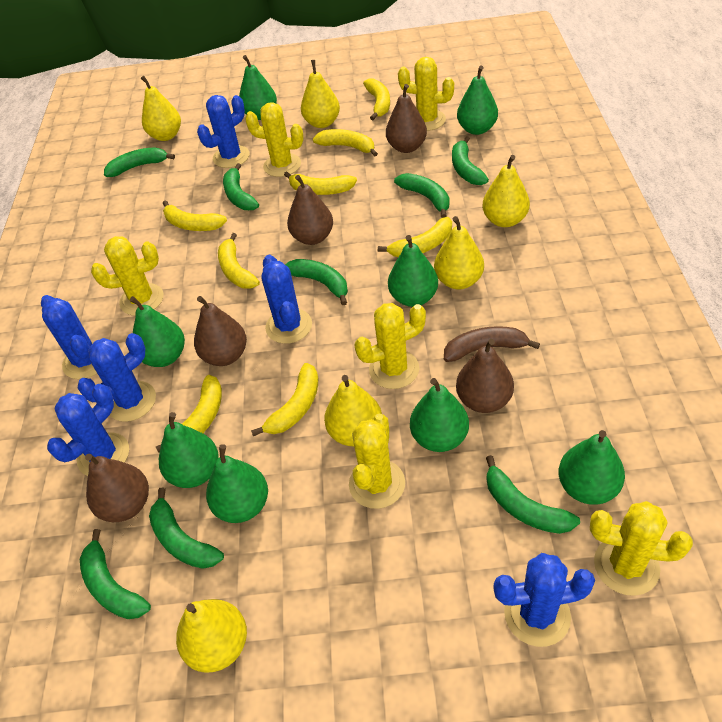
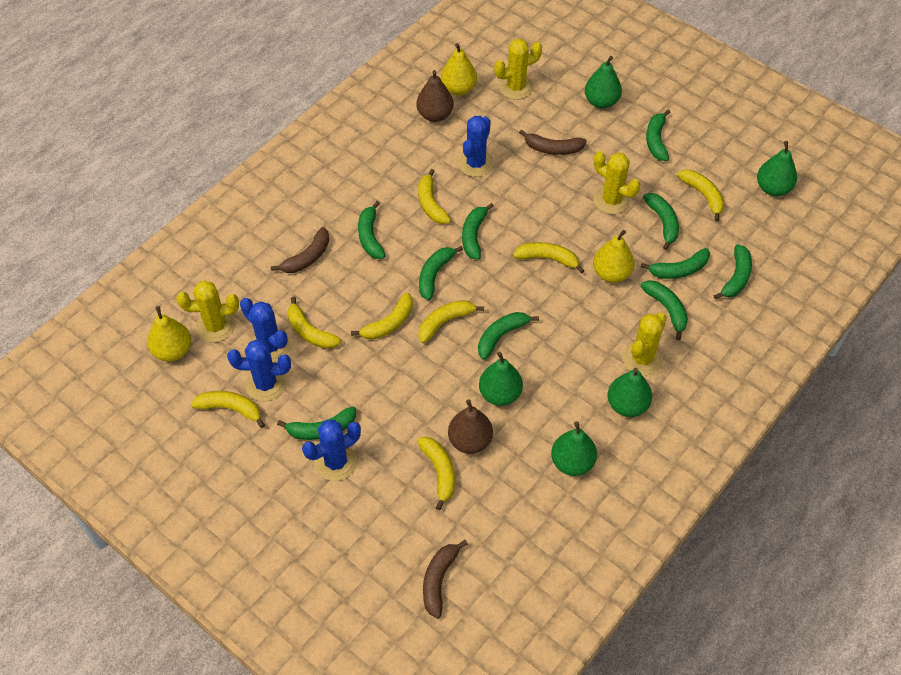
blue cactus: [41,295,97,379] [47,384,129,476] [78,333,156,422] [197,95,249,168] [262,255,312,344] [493,553,595,647] = 6 -> [227,339,291,401] [240,298,290,363] [302,419,361,481] [458,116,494,177] = 4
brown banana: [444,326,540,362] = 1 -> [271,227,329,273] [423,540,468,618] [519,130,587,155] = 3
brown pear: [85,454,149,522] [194,296,247,366] [287,175,333,245] [386,84,427,153] [456,339,514,413] = 5 -> [417,70,454,122] [448,399,493,454] = 2
green banana: [80,529,151,619] [104,147,175,177] [149,487,224,569] [223,163,259,210] [285,259,348,305] [394,173,449,218] [452,136,489,185] [486,455,580,534] = 8 -> [277,407,356,440] [358,201,386,259] [419,246,463,300] [462,203,494,260] [478,312,539,360] [640,280,688,340] [641,248,710,279] [643,193,679,250] [646,109,671,161] [714,244,752,299] = 10
green pear: [130,296,185,367] [159,412,219,488] [206,444,268,523] [239,55,277,120] [388,235,438,307] [410,378,469,452] [457,66,498,135] [558,430,625,505] = 8 -> [479,352,523,406] [551,421,597,476] [585,56,622,109] [608,368,652,417] [757,141,797,196] = 5
yellow cactus: [91,236,164,316] [245,102,304,177] [349,414,405,509] [354,303,426,389] [398,57,454,131] [590,501,693,596] = 6 -> [176,280,239,342] [494,39,542,100] [594,151,640,214] [623,312,667,376] = 4
yellow pear: [141,76,181,141] [176,599,247,673] [301,60,340,128] [324,375,382,446] [434,216,484,289] [482,155,530,227] = 6 -> [147,306,191,362] [441,43,477,96] [593,230,634,283] = 3

